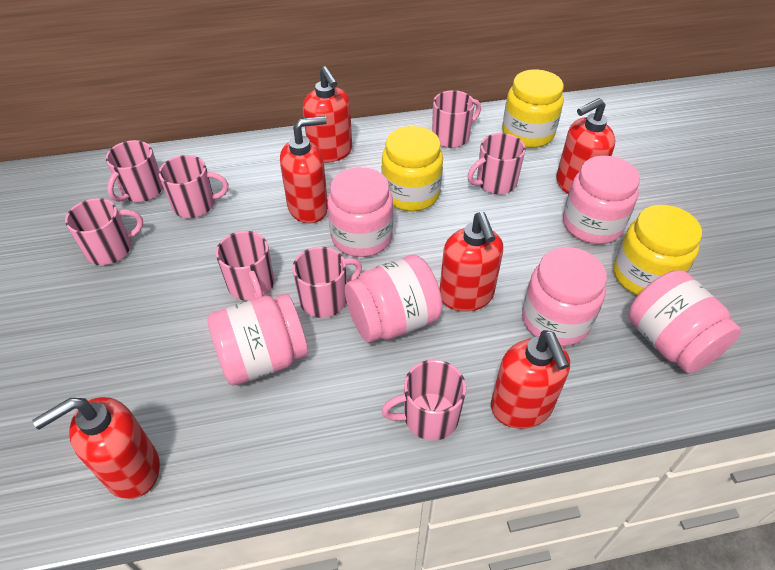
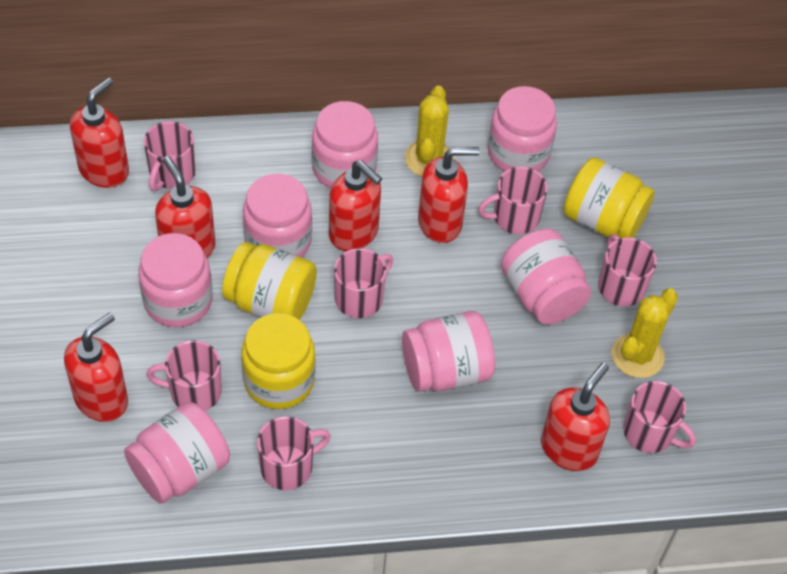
pink jar: [207,294,308,386] [328,167,393,257] [345,255,443,343] [522,247,607,346] [563,156,640,244] [628,270,741,373] = 6 -> [124,402,230,504] [138,233,212,327] [243,174,312,257] [312,101,378,188] [402,311,495,392] [488,86,557,172] [501,229,591,325] = 7
pink mug: [65,198,143,265] [106,140,163,202] [159,155,228,218] [216,231,274,301] [292,247,362,318] [382,360,466,441] [432,90,481,148] [468,133,526,194] = 8 -> [144,121,196,191] [147,340,222,411] [257,416,331,490] [334,248,393,318] [478,167,548,234] [598,234,657,307] [623,381,696,453] = 7
yellow cactus: none = 0 -> [405,86,453,176] [612,288,678,378] = 2

